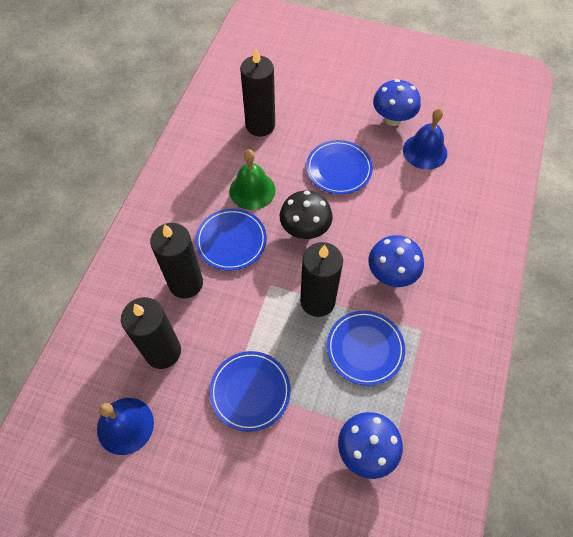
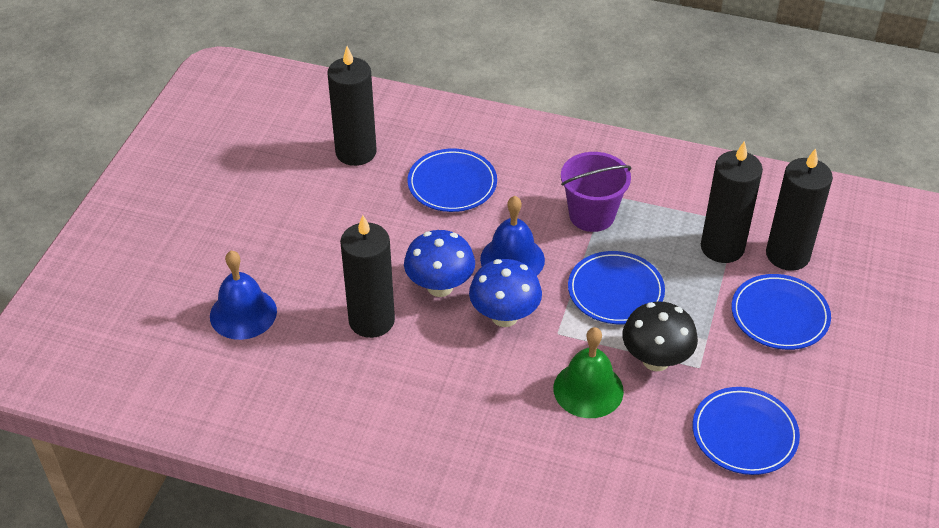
blue mushroom: [338,412,403,479] [368,235,424,287] [373,79,421,126] = 3 -> [404,230,475,297] [469,259,542,327] = 2
purple bucket: none = 0 -> [561,152,632,232] = 1

